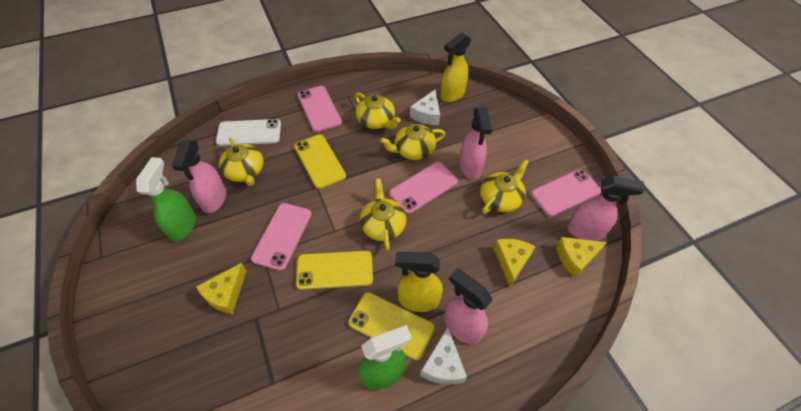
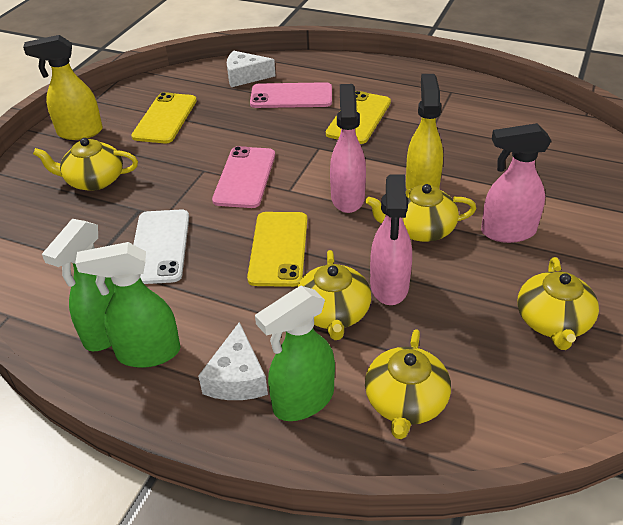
green spray bottle: [136,157,196,241] [358,325,412,390] = 2 -> [42,219,115,351] [75,242,180,368] [255,286,335,421] = 3
pink phone: [251,203,312,271] [298,86,342,132] [389,162,458,214] [531,169,601,217] = 4 -> [212,146,275,208] [250,82,332,108] = 2
pink spray bottle: [172,140,226,213] [445,269,492,344] [459,107,492,179] [567,175,645,241] = 4 -> [330,84,366,213] [370,174,412,305] [481,123,551,243] = 3
yellow cheese: [196,263,247,314] [494,239,536,287] [556,237,607,278] = 3 -> none = 0

